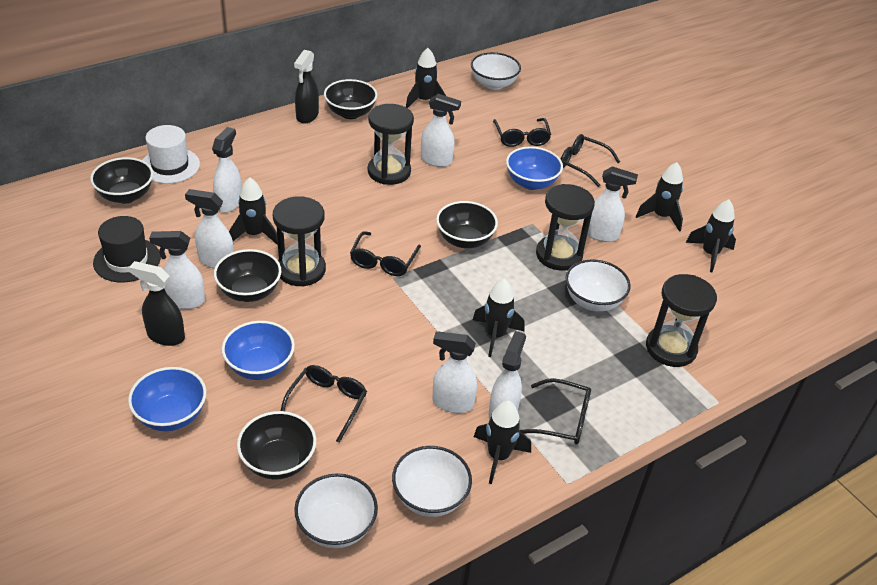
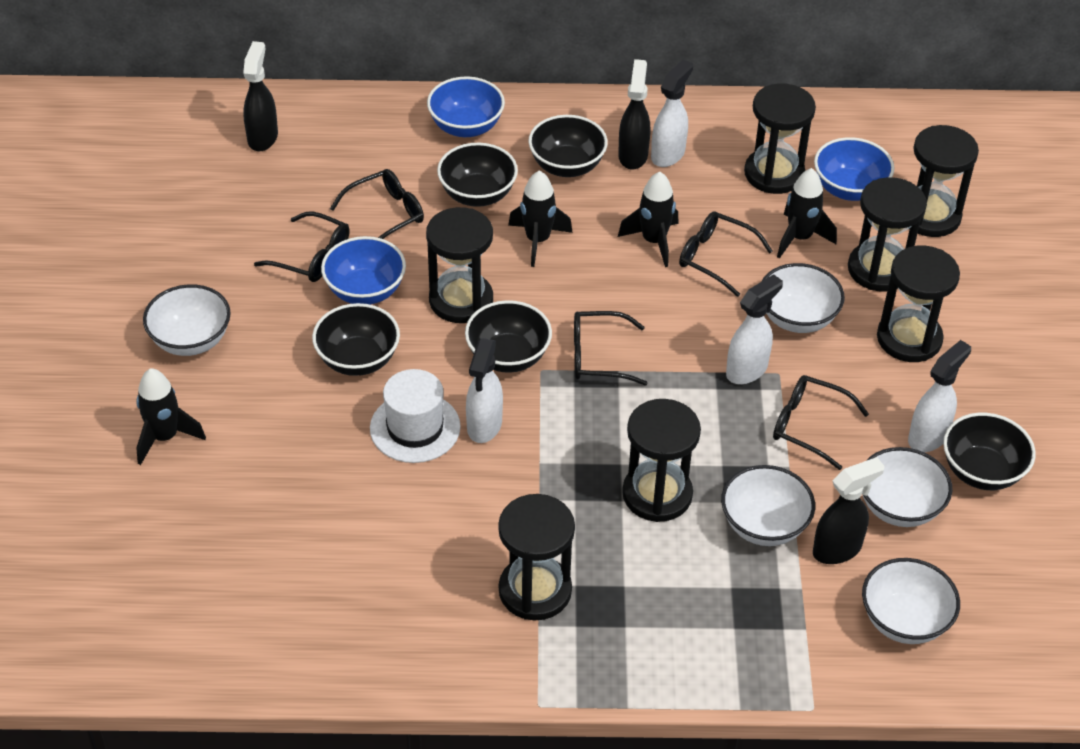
black hat: [93,216,161,283] = 1 -> none = 0
black hourglass: [273,196,326,287] [368,104,414,185] [536,184,595,271] [646,274,717,367] = 4 -> [426,207,493,323] [498,494,575,621] [622,399,701,522] [744,83,816,194] [848,177,927,292] [877,246,960,362] [909,125,979,237] = 7
black rocket: [229,177,278,245] [406,48,446,108] [473,279,524,357] [474,400,531,484] [636,162,683,232] [686,199,736,273] = 6 -> [136,368,206,465] [508,171,573,267] [618,172,678,267] [777,168,837,258] = 4
black spray bottle: [129,261,185,346] [294,50,319,124] = 2 -> [243,41,278,151] [618,59,650,170] [813,457,885,564] = 3
white bowl: [294,473,378,548] [392,446,472,517] [471,52,521,90] [565,259,631,311] = 4 -> [143,284,231,356] [721,465,815,546] [761,263,845,333] [862,558,960,644] [863,447,952,527] = 5
white spray bottle: [149,231,205,309] [185,189,234,269] [212,127,241,213] [421,94,461,167] [432,331,477,413] [489,331,526,420] [587,166,638,242] = 7 -> [466,338,503,443] [651,59,693,167] [726,274,783,384] [908,340,971,452] = 4

